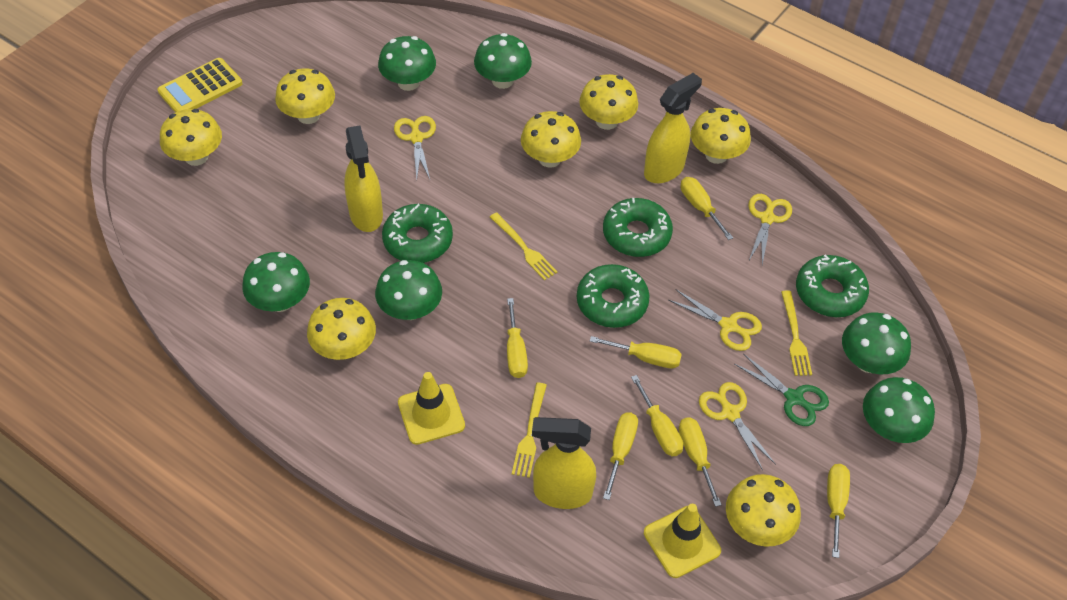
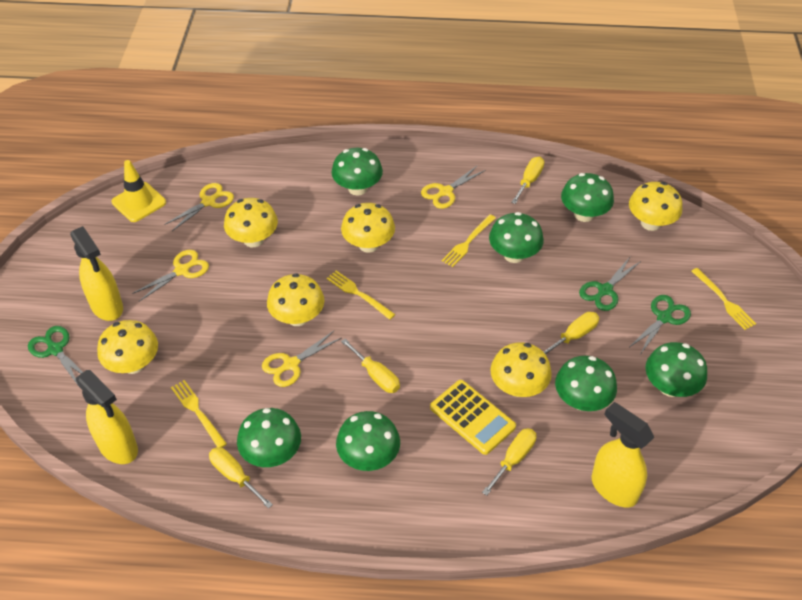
green donut: [382,204,453,263] [577,264,650,328] [603,198,673,257] [796,255,869,317] = 4 -> none = 0
green mushroom: [242,252,310,312] [375,260,442,320] [378,36,436,91] [474,33,532,89] [842,312,911,374] [863,377,935,443] = 6 -> [237,408,301,467] [331,148,383,196] [336,411,400,471] [489,212,544,263] [555,356,617,411] [561,173,614,222] [645,342,707,397] = 7
green scissors: [735,354,829,426] = 1 -> [28,326,83,388] [579,257,641,311] [630,295,691,353] = 3
yellow fork: [490,212,557,281] [512,383,547,478] [781,290,812,376] = 3 -> [171,380,227,448] [327,270,396,320] [442,214,496,267] [691,268,756,330] = 4
yellow mushroom: [160,109,222,166] [275,68,335,124] [307,298,376,360] [521,111,581,168] [579,74,638,130] [691,108,751,164] [726,474,801,547] = 7 -> [97,320,158,374] [224,198,278,247] [267,273,324,326] [341,203,395,253] [490,342,552,397] [629,182,682,231] = 6
yellow screwdriver: [507,298,528,378] [590,336,682,368] [603,412,638,500] [631,375,683,456] [679,417,722,507] [681,177,733,240] [827,464,850,558] = 7 -> [209,447,273,509] [341,339,400,393] [482,428,536,496] [511,157,544,204] [543,312,599,355] = 5
yellow traffic cone: [398,372,465,445] [644,504,721,578] = 2 -> [112,160,166,222] = 1

